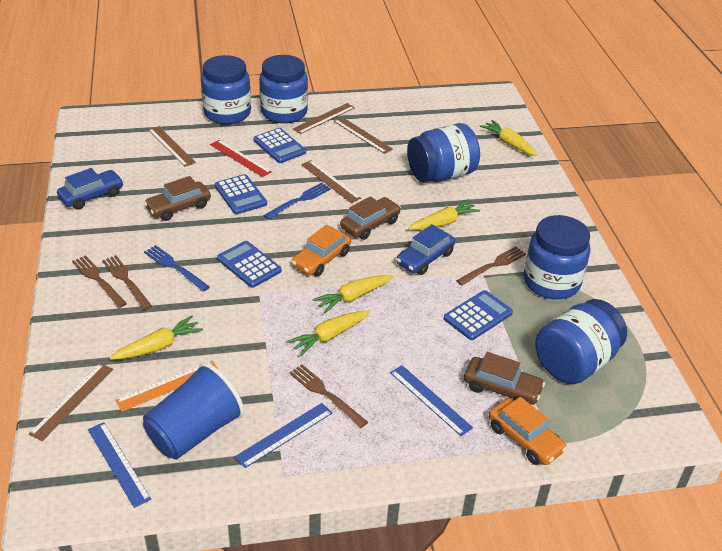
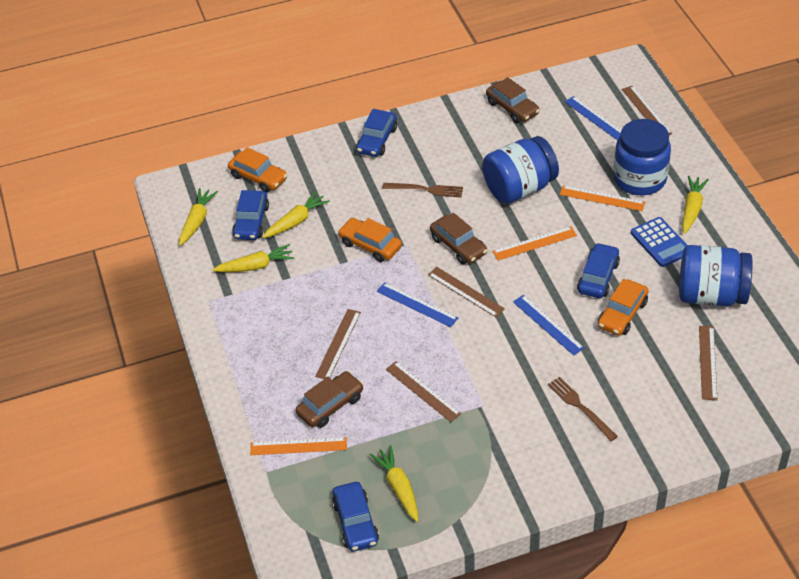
blue calculator: [215,174,267,214] [217,241,281,288] [253,128,306,163] [444,290,513,340] = 4 -> [631,217,687,267] = 1
blue car: [57,168,124,210] [396,224,455,275] = 2 -> [232,190,269,240] [332,482,379,551] [356,109,397,157] [577,243,620,298] = 4
blue cup: [143,363,244,460] = 1 -> none = 0
blue fork: [144,245,210,292] [263,183,331,220] = 2 -> none = 0
blue jar: [201,55,251,124] [259,55,308,123] [407,123,480,182] [523,215,590,299] [535,299,627,384] = 5 -> [482,136,559,204] [614,119,671,195] [679,245,753,306] = 3
brown fork: [72,255,127,308] [102,255,152,310] [289,365,368,428] [456,247,526,286] = 4 -> [382,183,463,197] [548,377,618,441] = 2
orange car: [291,225,351,276] [489,397,567,465] = 2 -> [228,147,287,193] [338,218,402,262] [598,279,649,336] = 3
orange ruler: [115,361,219,412] = 1 -> [250,437,347,455] [492,226,577,261] [560,185,645,211] = 3
red ruler: [210,140,272,177] = 1 -> none = 0

